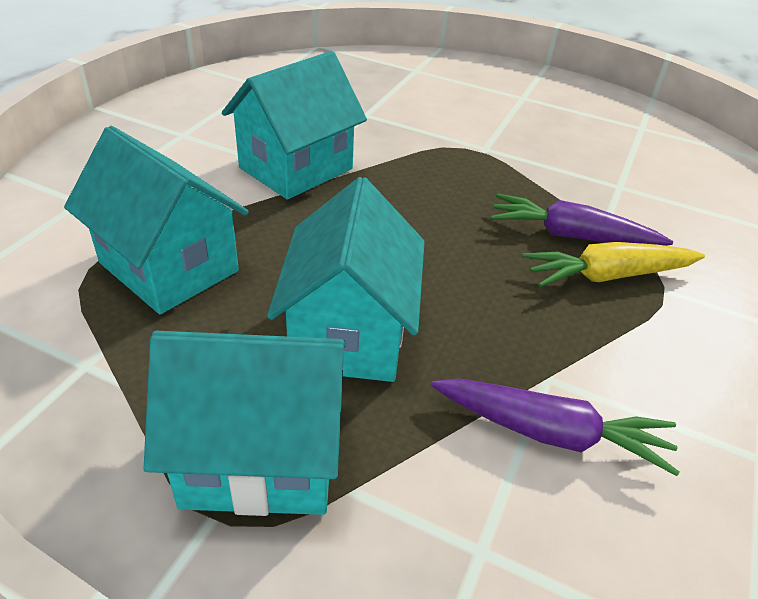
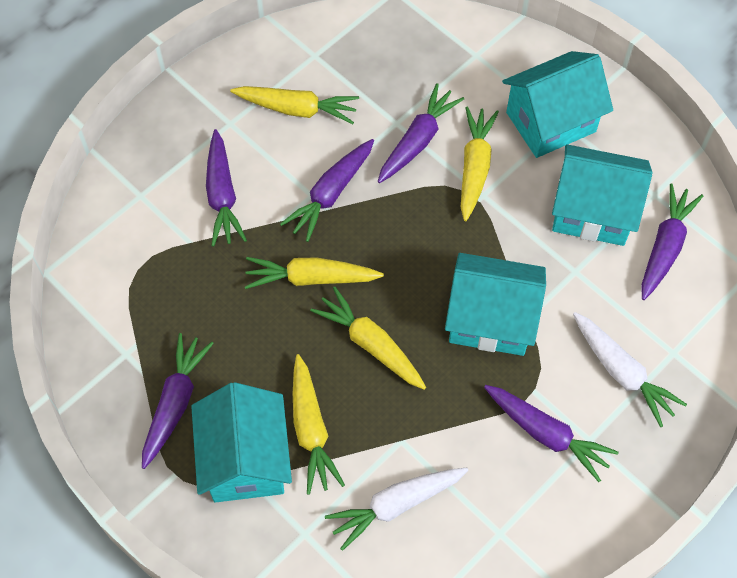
purple carrot: [431,378,679,476] [491,193,673,246] = 2 -> [142,333,214,469] [206,129,247,247] [280,139,374,242] [378,83,464,183] [484,385,619,482] [641,183,703,300] = 6
white carrot: none = 0 -> [325,468,468,551] [573,312,687,427] = 2
yellow carrot: [522,242,705,287] = 1 -> [230,86,359,124] [245,257,384,289] [293,354,345,495] [310,286,426,390] [461,107,499,221] = 5

